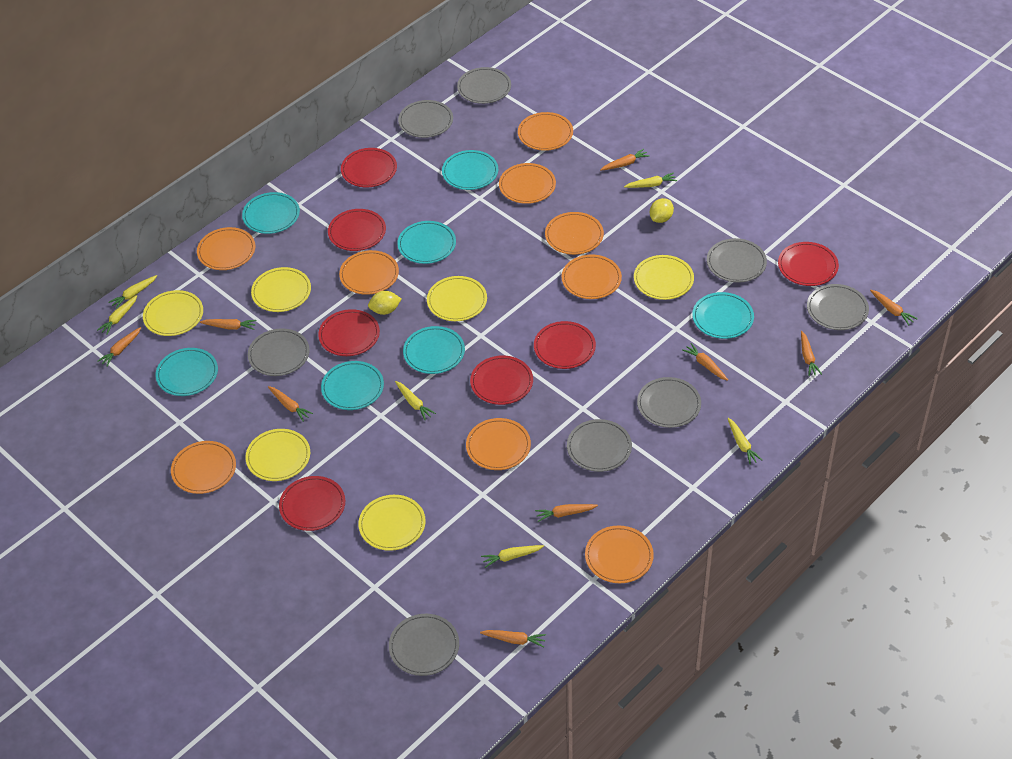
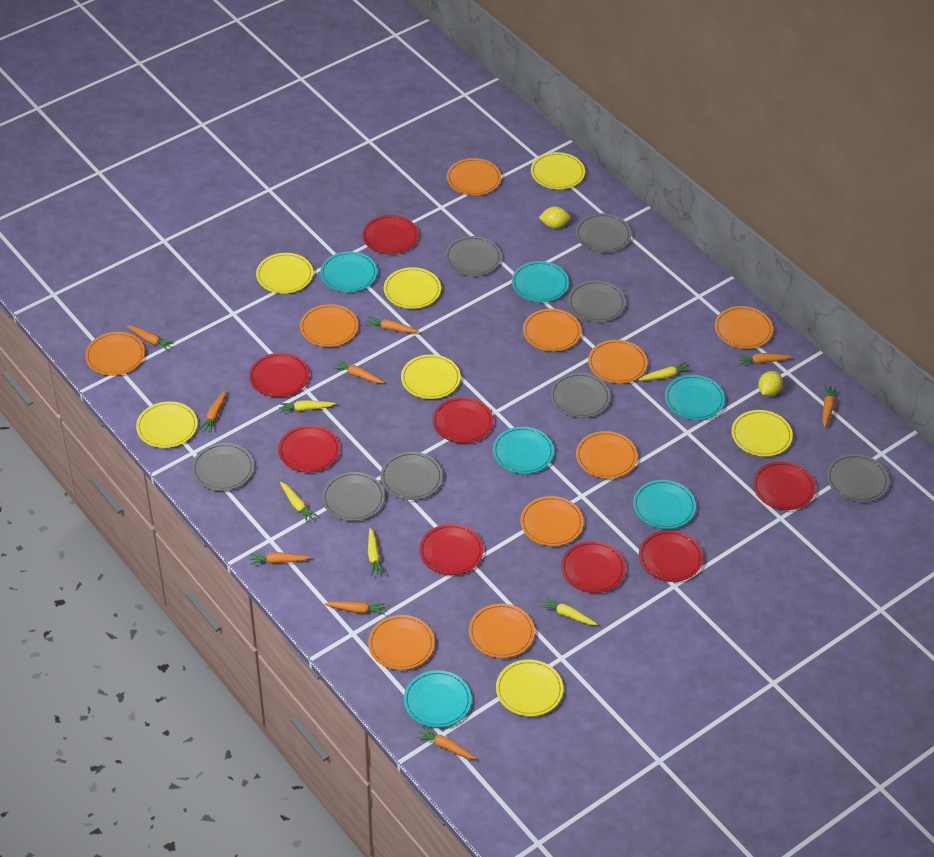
orange plate: [171,441,236,494] [197,227,255,270] [339,250,399,295] [466,418,531,470] [499,163,556,204] [518,112,573,151] [545,212,604,255] [562,254,622,299] [585,526,654,583] = 9 -> [85,332,145,376] [300,304,358,347] [368,615,435,670] [447,158,501,196] [469,603,535,658] [520,496,584,546] [523,309,581,351] [576,431,637,479] [588,340,647,384] [715,306,773,349] = 10
red plate: [279,476,345,531] [318,309,380,356] [328,209,386,251] [341,148,397,187] [470,355,533,405] [534,321,596,369] [778,242,839,286] = 7 -> [249,353,309,397] [278,425,340,473] [362,215,419,254] [419,524,483,575] [432,397,493,443] [561,541,626,593] [639,530,703,582] [753,461,815,510] = 8
turquoise plate: [155,348,218,396] [242,192,300,234] [321,361,384,410] [397,221,456,264] [403,326,465,374] [442,150,498,190] [692,292,754,339] = 7 -> [320,251,377,292] [404,670,472,728] [493,427,554,474] [512,261,569,302] [633,480,696,529] [665,375,725,420] = 6
yellow carrot: [97,295,137,335] [108,275,157,309] [395,381,436,420] [481,545,544,568] [624,172,677,188] [728,418,762,465] = 6 -> [279,400,336,413] [280,482,318,522] [368,528,385,576] [539,596,598,625] [638,361,692,381] = 5
yellow plate: [143,290,203,336] [245,429,310,481] [251,267,311,312] [358,495,426,551] [427,276,487,321] [634,255,694,300] = 6 -> [136,401,198,448] [256,253,313,294] [384,267,441,309] [401,354,461,399] [496,659,563,716] [531,152,585,189] [731,410,793,457] = 7

